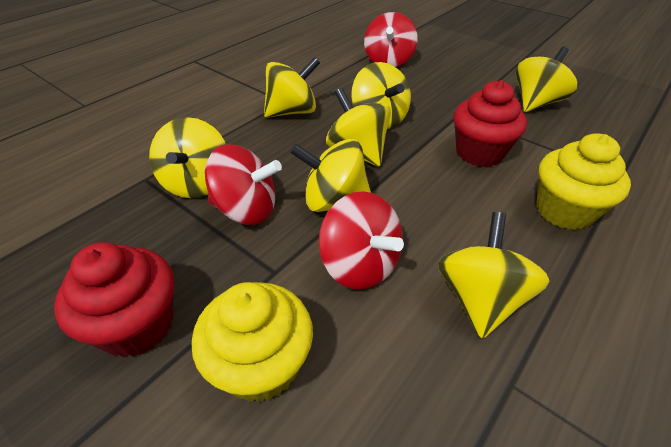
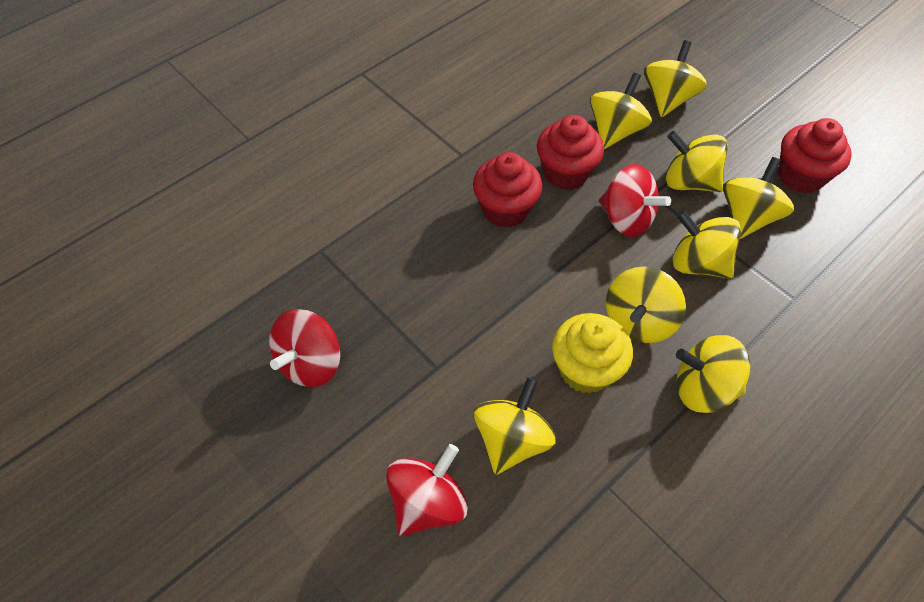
red cupcake: [54,242,174,357] [454,80,527,167] = 2 -> [473,152,542,228] [537,115,604,190] [778,118,852,194] = 3
yellow cupcake: [192,282,313,402] [536,133,631,230] = 2 -> [552,313,633,394] = 1
yellow spinning top: [149,117,226,198] [264,57,320,118] [290,139,371,212] [326,87,391,167] [351,62,411,129] [438,212,549,339] [516,47,577,112] = 7 -> [474,377,556,475] [590,73,652,149] [606,267,686,343] [644,40,707,117] [666,131,728,192] [673,210,741,279] [676,335,750,413] [723,157,794,239] = 8

